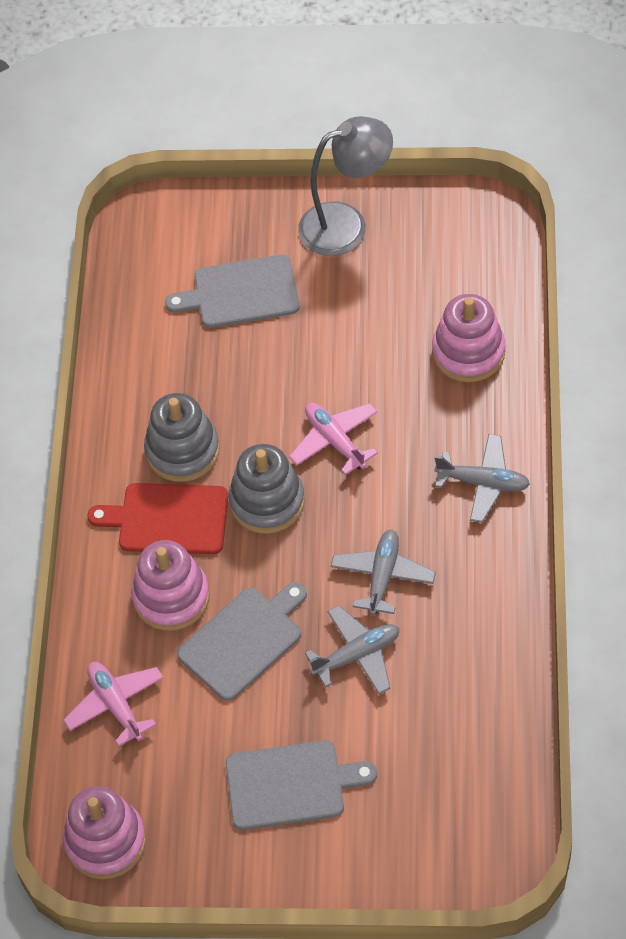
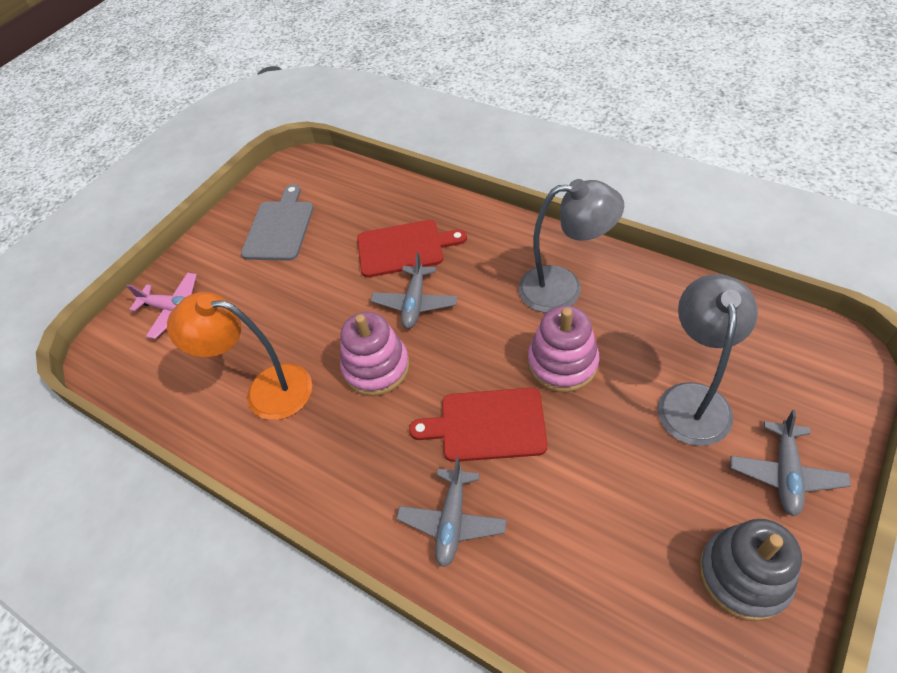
grey cutting board: [165,254,300,328] [177,582,307,701] [226,740,377,830] = 3 -> [241,184,314,261] = 1
grey lamp: [298,116,393,256] = 1 -> [518,179,624,313] [657,274,758,446] = 2
grey stacking toy: [144,393,220,482] [228,444,305,534] = 2 -> [699,519,802,621] = 1
orange lamp: none = 0 -> [167,292,312,420] = 1
pink plane: [63,662,163,746] [289,403,378,475] = 2 -> [127,273,197,339] = 1
pink stacking toy: [63,786,146,880] [131,540,210,631] [432,294,505,382] = 3 -> [340,312,410,396] [528,306,600,393] = 2
red cutting board: [87,483,228,554] = 1 -> [357,220,467,277] [409,388,548,462] = 2

